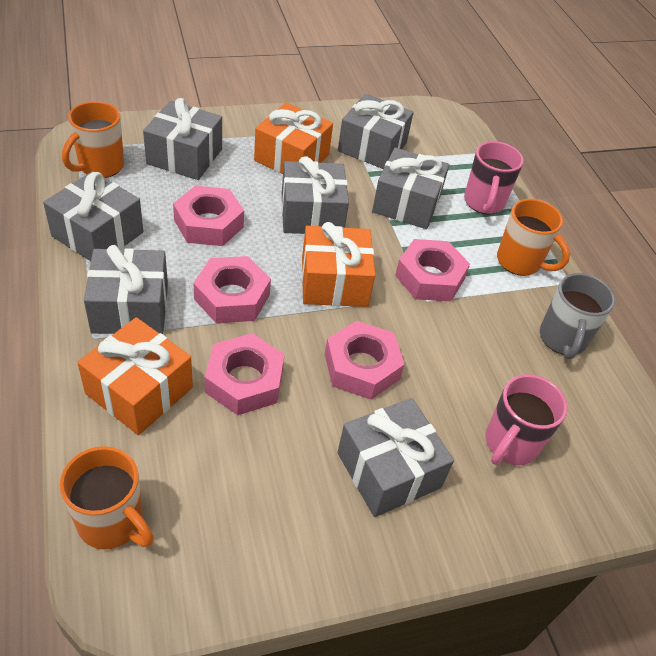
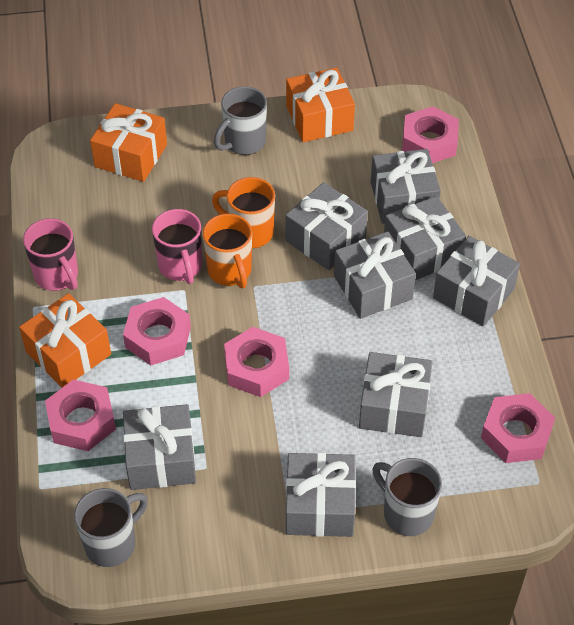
grey gift: [43,171,143,261] [84,245,168,334] [143,98,222,180] [282,156,349,234] [337,398,454,517] [338,94,414,169] [372,148,449,229] = 7 -> [123,404,196,490] [285,182,368,270] [286,453,356,537] [334,231,416,319] [359,352,433,437] [371,149,441,224] [384,196,466,280] [433,236,520,327] = 8
grey mug: [540,273,615,359] = 1 -> [74,488,148,567] [214,86,267,155] [372,458,442,536] = 3
orange mug: [59,446,154,549] [62,101,124,178] [497,199,570,276] = 3 -> [203,214,252,288] [212,177,275,248] = 2

